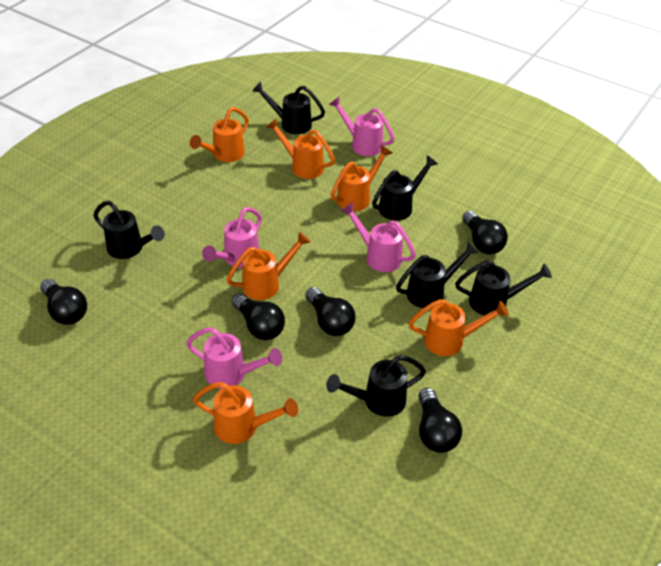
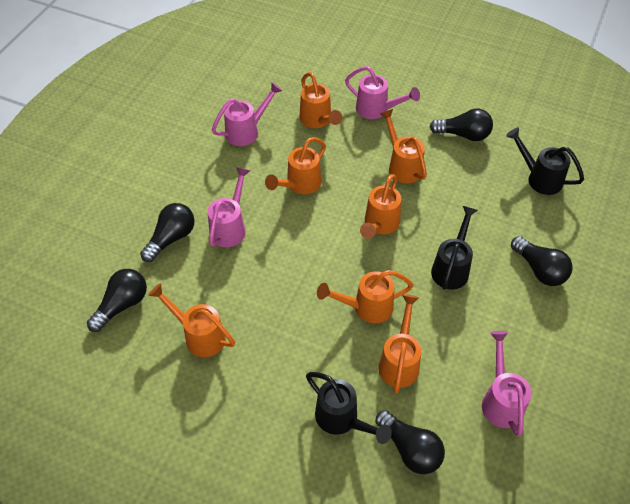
black watering can: [93,201,165,259] [252,82,325,134] [326,355,426,417] [372,156,438,221] [396,242,479,308] [455,260,552,315] = 6 -> [306,372,392,444] [431,206,478,290] [506,127,584,195] = 3
orange watering can: [190,107,249,162] [193,382,298,444] [226,232,311,300] [266,119,335,179] [331,145,392,211] [408,299,509,356] = 6 -> [148,283,235,357] [265,137,326,194] [299,72,342,128] [317,270,413,323] [360,174,401,239] [378,294,421,394] [380,109,427,184] = 7

